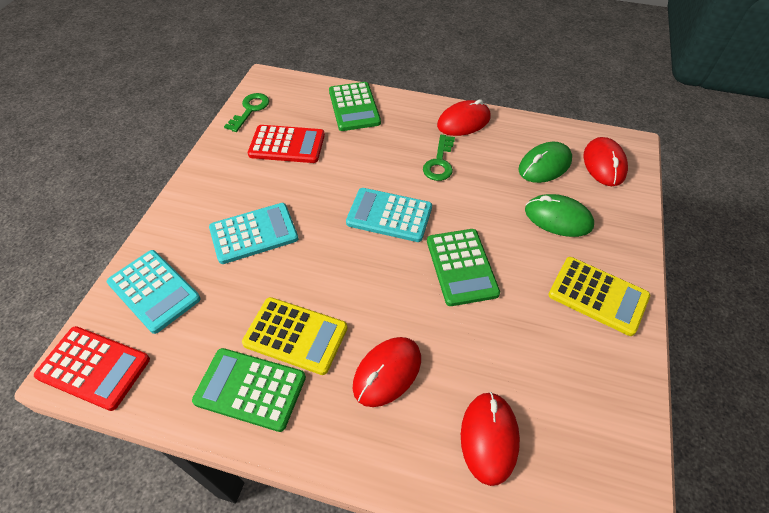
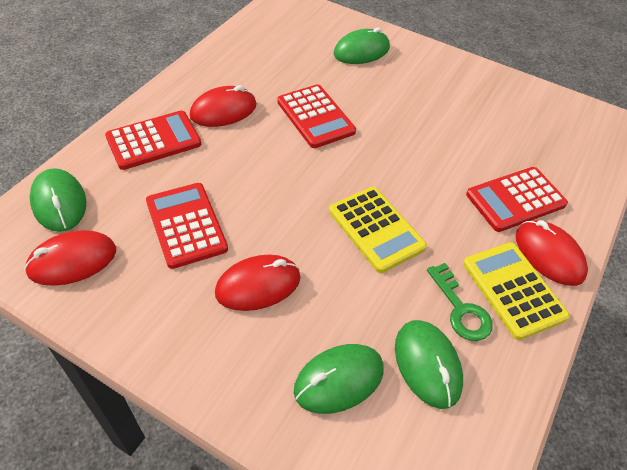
green calculator: [192,348,306,432] [329,82,381,131] [427,229,500,306] = 3 -> none = 0
green key: [224,93,269,132] [423,135,455,181] = 2 -> [427,263,493,341] = 1
green mouse: [519,142,572,183] [525,194,594,237] = 2 -> [30,168,86,232] [294,344,384,414] [334,27,390,64] [395,320,463,409] = 4
red calculator: [34,326,150,411] [248,125,325,163] = 2 -> [105,111,201,170] [146,183,228,269] [277,84,356,148] [466,167,568,232] = 4
turquoise calculator: [107,250,201,334] [209,203,298,264] [346,188,432,242] = 3 -> none = 0

